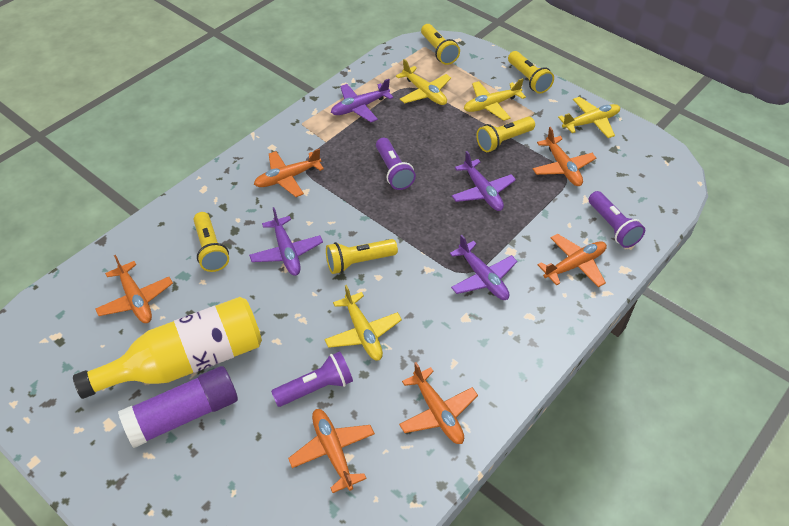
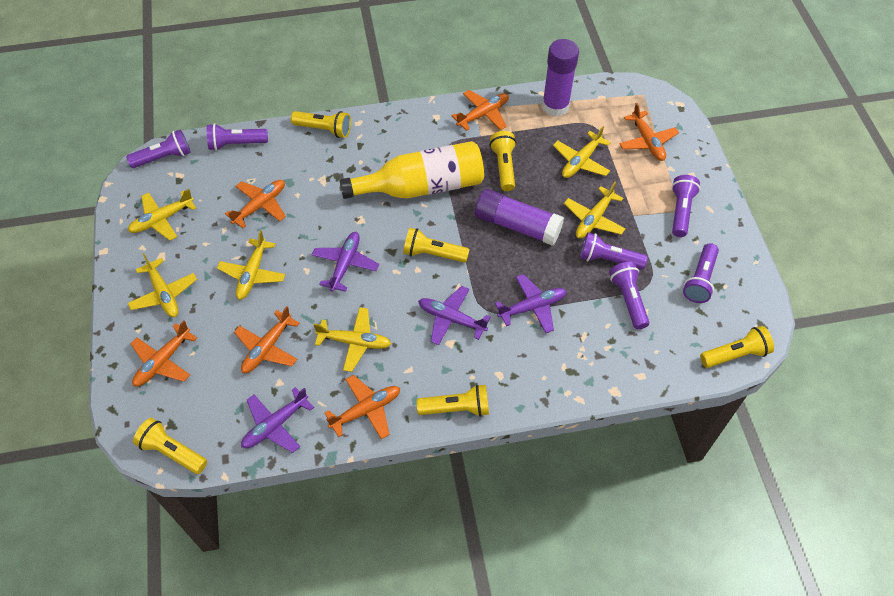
purple flashlight: [271,351,353,407] [376,138,416,190] [589,191,645,248] = 3 -> [126,130,191,168] [207,123,268,151] [580,232,648,270] [609,262,649,329] [672,175,700,237] [683,243,719,303] = 6
purple glue stick: [118,366,238,448] = 1 -> [475,189,564,246] [542,39,579,117] = 2
yellow flashlight: [193,212,229,272] [326,239,398,274] [421,24,460,65] [476,117,535,152] [508,51,554,94] = 5 -> [133,418,207,474] [291,111,351,138] [403,228,470,263] [417,384,489,417] [490,131,516,191] [700,326,774,368] = 6
yellow plane: [325,285,402,361] [396,59,451,105] [464,78,526,121] [558,97,620,138] = 4 -> [127,253,197,317] [128,189,196,241] [217,230,286,300] [313,307,391,372] [553,126,611,178] [564,182,626,239] = 6

